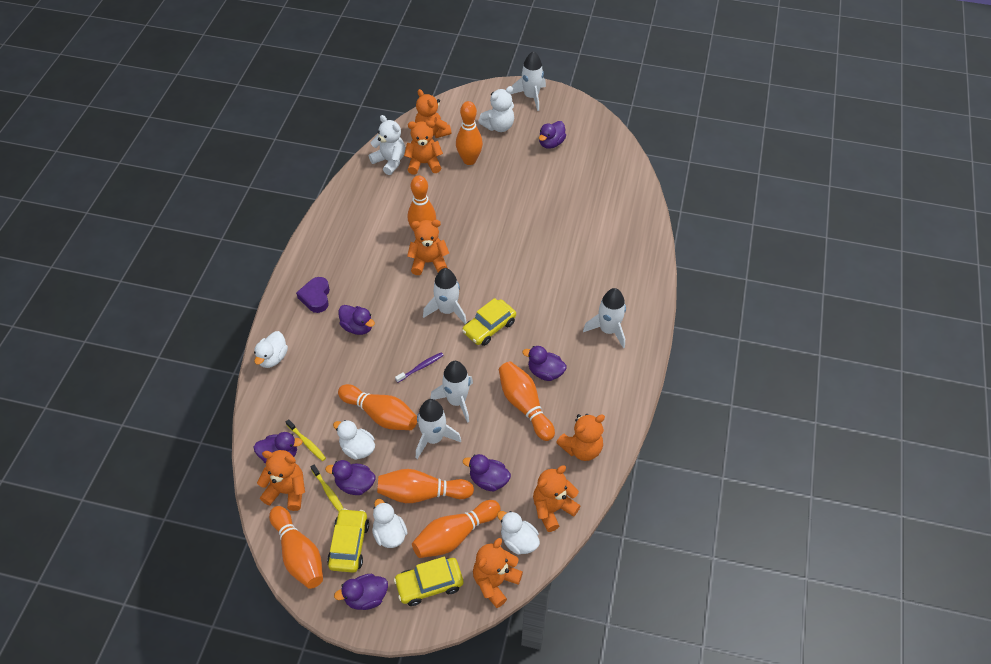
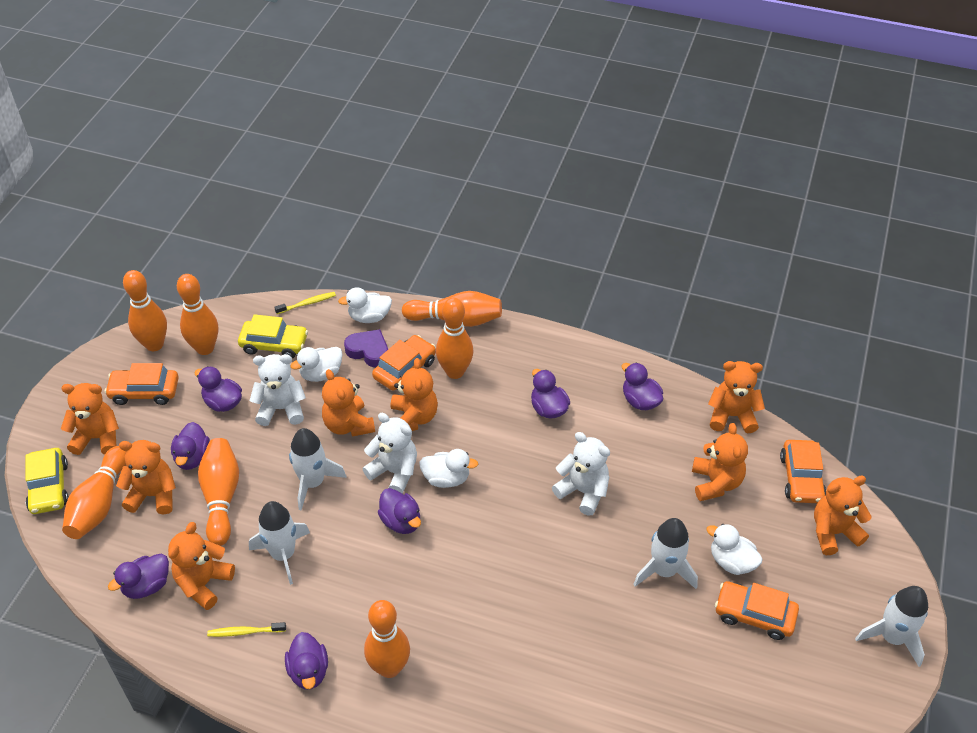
orange car: none = 0 -> [105,363,179,405] [372,335,436,391] [715,581,799,640] [780,440,826,503] = 4
orange teddy bear: [257,450,305,511] [404,120,443,175] [407,220,449,275] [415,89,452,138] [473,538,523,608] [533,465,580,532] [556,414,605,461] = 7 -> [61,383,119,455] [116,440,176,515] [168,522,235,610] [322,369,375,437] [391,358,438,431] [692,423,748,501] [708,361,765,433] [814,476,872,555] = 8
purple toothbrush: [395,352,444,383] = 1 -> none = 0
white rocket: [416,399,461,459] [423,268,467,324] [430,361,473,423] [511,51,546,111] [583,288,626,348] = 5 -> [249,501,310,585] [289,428,347,510] [633,518,698,589] [855,586,928,667] = 4
white teddy bear: [369,115,405,175] [478,86,514,132] = 2 -> [250,354,306,426] [363,413,417,494] [552,432,610,516] = 3
yellow car: [327,508,369,573] [394,557,463,606] [462,298,516,346] = 3 -> [26,448,69,514] [238,314,308,358] = 2

